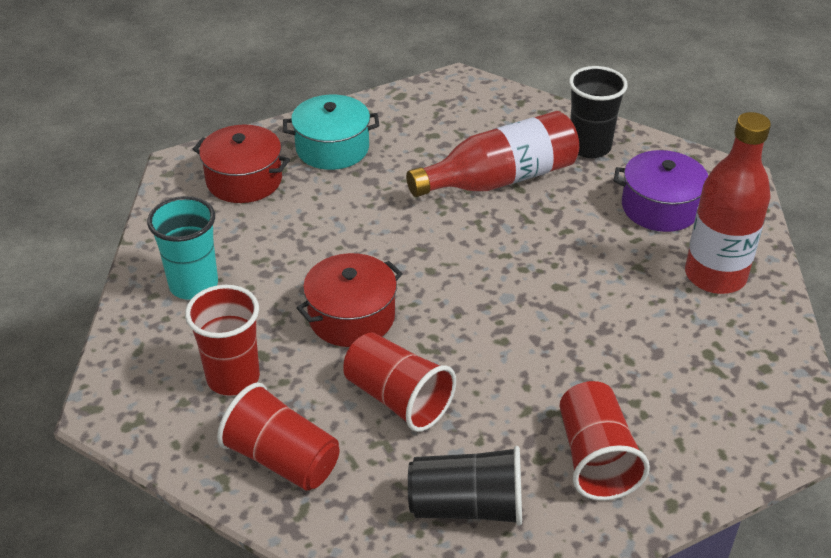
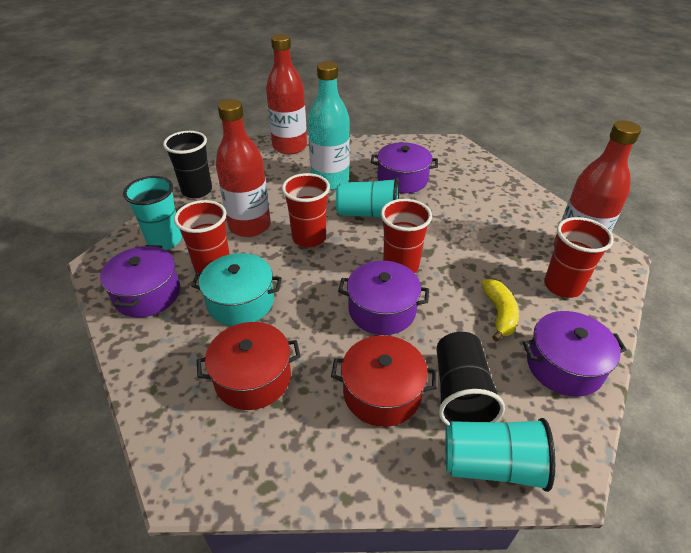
purple pot: [614,150,708,232] = 1 -> [100,245,180,317] [338,261,429,335] [371,142,438,193] [523,311,627,397] = 4
red bottle: [406,111,579,197] [685,112,771,294] = 2 -> [215,99,271,237] [266,34,307,154] [554,121,641,248] = 3
turquoise bottle: none = 0 -> [308,61,350,190] = 1
turquoise cup: [147,196,218,300] = 1 -> [123,176,182,250] [335,178,399,218] [445,418,555,492] = 3
yellow banana: none = 0 -> [481,279,519,342] = 1

